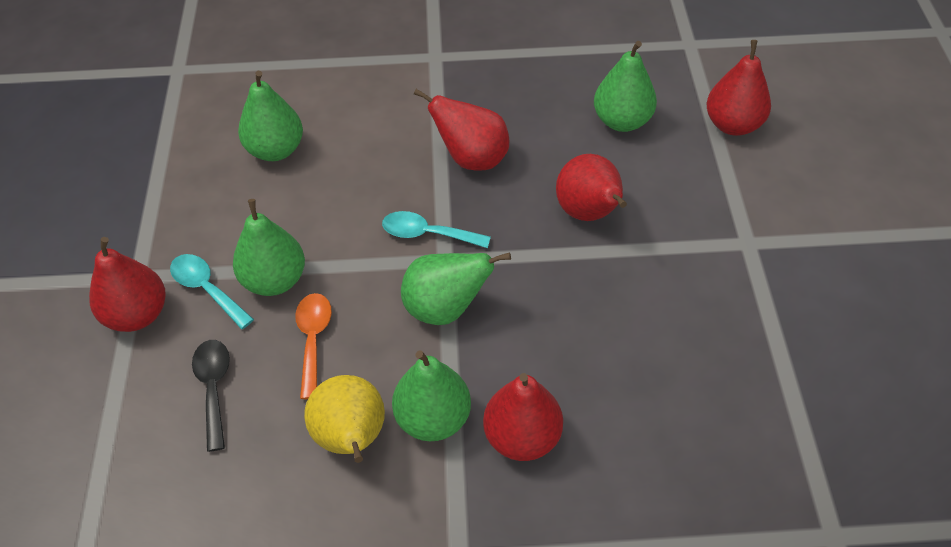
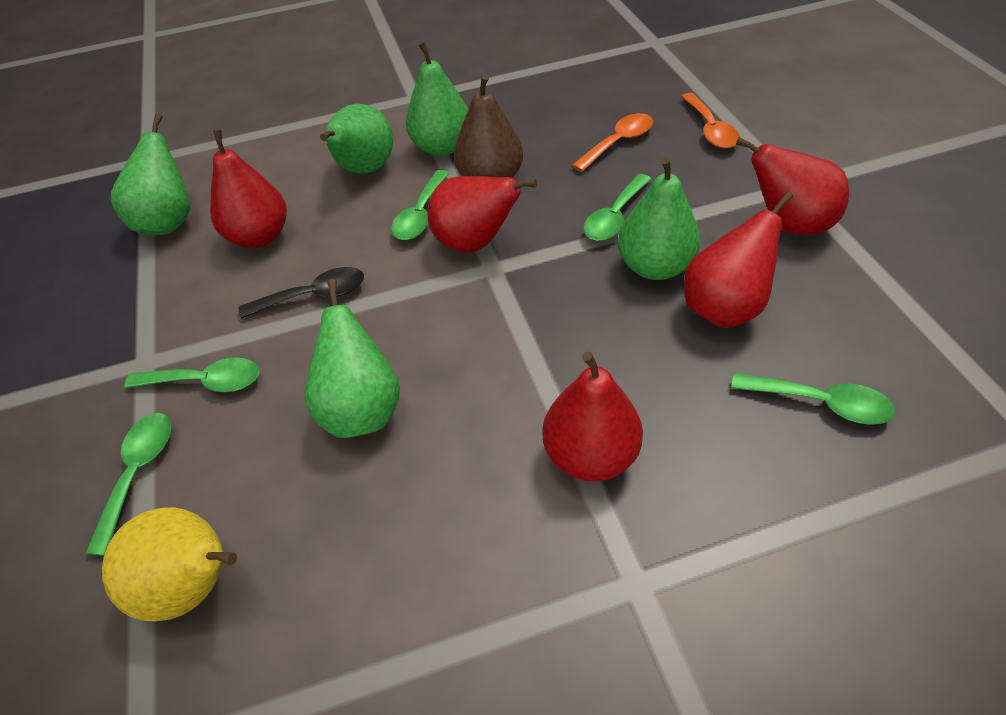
brown pear: none = 0 -> [454,74,523,178] = 1
green spoon: none = 0 -> [85,413,171,556] [124,357,259,392] [391,170,449,240] [583,174,651,241] [731,373,895,425] = 5
orange spoon: [295,293,332,399] = 1 -> [572,113,653,172] [681,93,740,149] = 2
turquoise spoon: [170,254,254,329] [382,211,491,248] = 2 -> none = 0

